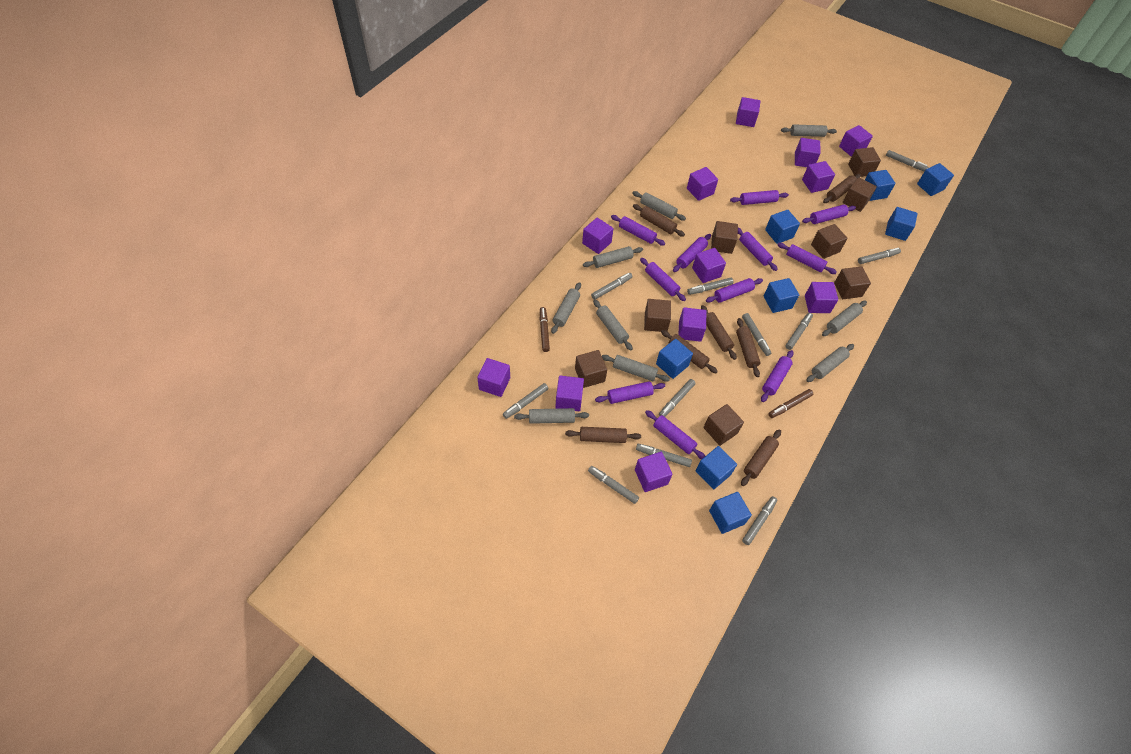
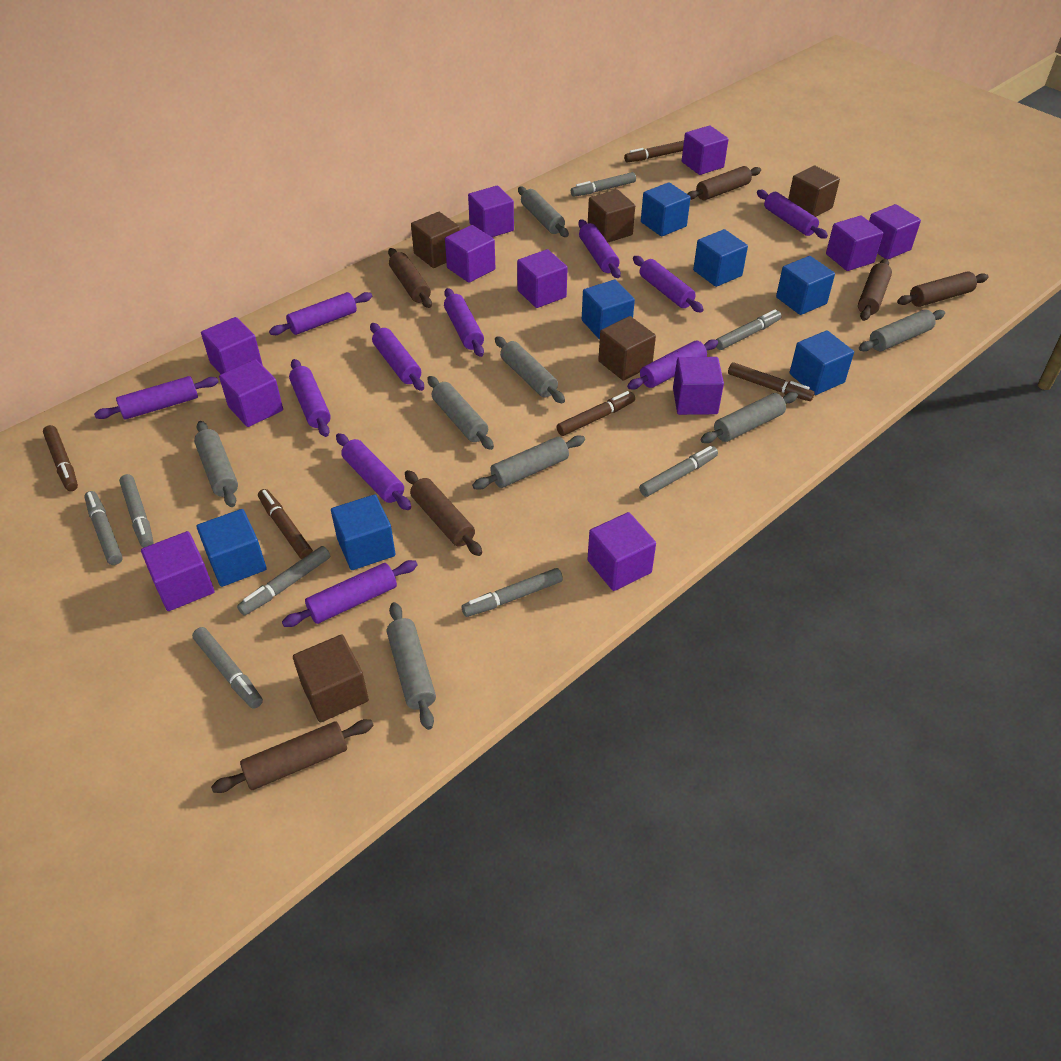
blue cube: [656,339,693,379] [696,446,737,489] [709,492,752,534] [764,278,799,313] [765,210,800,244] [865,170,896,201] [885,207,918,241] [917,163,954,196] = 8 -> [197,509,267,587] [331,494,395,570] [582,280,635,340] [641,182,691,237] [693,229,748,287] [776,256,835,315] [789,330,854,395] = 7
brown cube: [575,350,607,388] [644,299,671,332] [704,404,744,446] [711,221,738,254] [811,224,848,259] [834,266,871,299] [843,177,877,212] [848,147,881,177] = 8 -> [293,635,369,723] [411,212,460,268] [588,189,635,242] [598,316,656,381] [788,166,840,217] = 5
brown marker: [540,307,550,352] [769,389,813,418] = 2 -> [43,425,78,491] [258,489,313,559] [557,391,635,436] [624,141,684,162] [728,362,815,401] = 5
brown rolling pin: [565,427,641,443] [633,204,685,237] [661,330,718,373] [701,305,737,360] [736,318,761,377] [741,429,781,486] [823,174,861,203] = 7 -> [211,719,374,793] [388,248,432,308] [405,470,482,556] [687,166,761,200] [858,259,892,321] [897,271,989,307] = 6
grey marker: [503,383,549,419] [588,466,639,504] [591,273,633,300] [636,444,692,467] [659,379,696,417] [687,278,734,295] [742,313,771,356] [742,496,777,545] [785,313,813,350] [858,248,901,264] [886,150,929,172] = 11 -> [84,491,123,565] [119,474,154,548] [192,627,263,709] [237,546,330,616] [462,568,563,617] [571,172,636,197] [639,446,718,497] [716,309,782,350] = 8
grey rolling pin: [514,408,589,424] [551,282,581,334] [583,246,643,268] [593,300,633,351] [602,355,670,382] [632,191,686,221] [781,124,837,137] [806,344,854,382] [822,301,867,336] = 9 -> [194,421,238,507] [387,602,436,730] [427,376,494,450] [472,436,585,490] [495,336,565,403] [518,187,569,237] [701,392,798,443] [859,309,945,352] = 8
purple cube: [477,358,510,397] [555,376,584,411] [582,218,613,254] [635,452,672,492] [679,307,706,342] [687,167,718,201] [692,248,726,283] [736,97,760,127] [795,138,821,167] [802,161,835,193] [805,282,838,313] [839,125,873,157] = 12 -> [141,531,215,611] [201,317,263,374] [219,359,283,427] [445,225,495,282] [468,185,514,237] [517,249,568,308] [587,512,656,591] [673,357,724,415] [682,125,729,175] [826,215,883,271] [869,204,921,260] = 11

